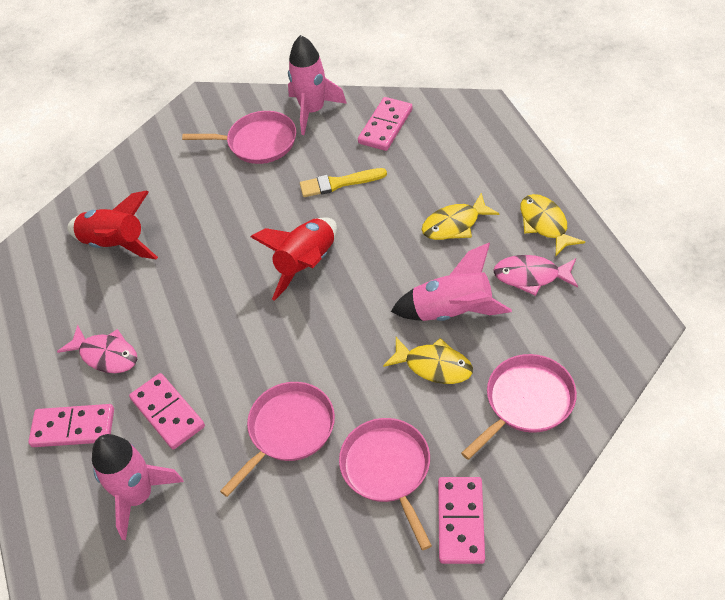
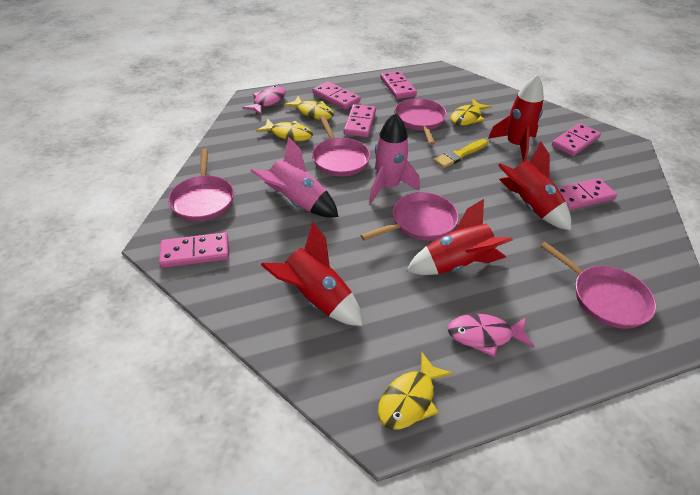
pink domino: [28,404,114,447] [129,373,205,450] [358,97,413,151] [438,477,485,564] = 4 -> [159,232,229,268] [313,81,361,110] [344,104,376,137] [380,71,417,99] [552,123,601,156] [557,178,617,210] = 6
pink pan: [182,111,296,164] [220,382,335,497] [339,418,432,550] [461,354,577,460] = 4 -> [168,149,234,221] [312,116,370,176] [360,192,459,241] [395,98,447,145] [540,242,656,329] = 5
pink rocket: [92,434,184,540] [288,35,347,135] [391,243,512,321] = 3 -> [250,137,338,217] [369,113,420,203] = 2
red rocket: [67,190,158,259] [250,217,337,301] = 2 -> [261,221,363,326] [407,199,513,275] [488,75,544,162] [498,141,571,230] = 4
yellow fish: [383,337,473,384] [422,193,500,240] [521,194,585,256] = 3 -> [256,118,313,141] [284,96,334,120] [378,351,453,430] [451,99,492,126] = 4

